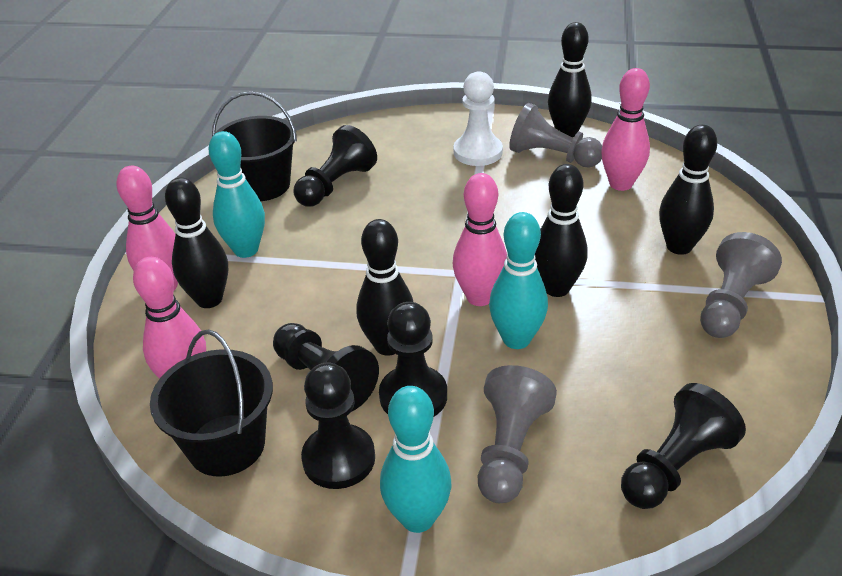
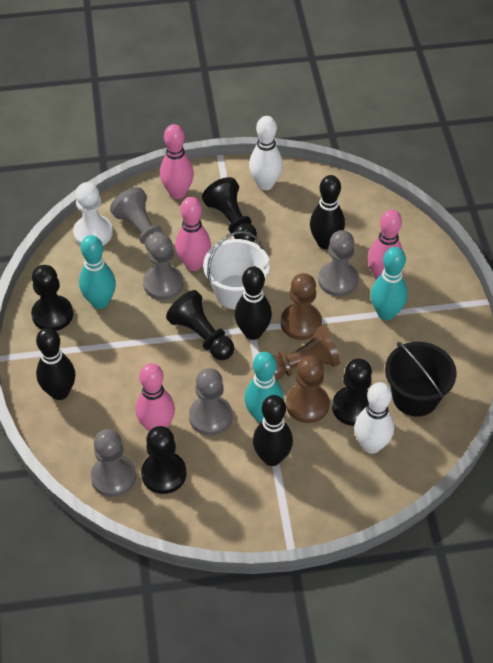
black bowling pin: [165,177,228,308] [356,219,413,356] [535,164,588,297] [548,22,591,137] [659,125,717,255] = 5 -> [36,328,75,400] [235,266,272,340] [253,395,293,466] [310,175,345,249] = 4
black bucket: [150,329,273,477] [212,91,297,201] = 2 -> [385,342,457,417] = 1
brown pawn: none = 0 -> [273,325,340,380] [281,273,322,340] [286,356,330,423] = 3
grey pawn: [478,365,557,503] [509,103,602,168] [700,232,782,338] = 3 -> [91,429,136,497] [110,187,163,251] [143,234,184,300] [189,368,233,436] [318,230,359,297] = 5
white bowling pin: none = 0 -> [249,116,283,190] [354,382,394,454] = 2
white bucket: none = 0 -> [203,231,270,310] = 1

